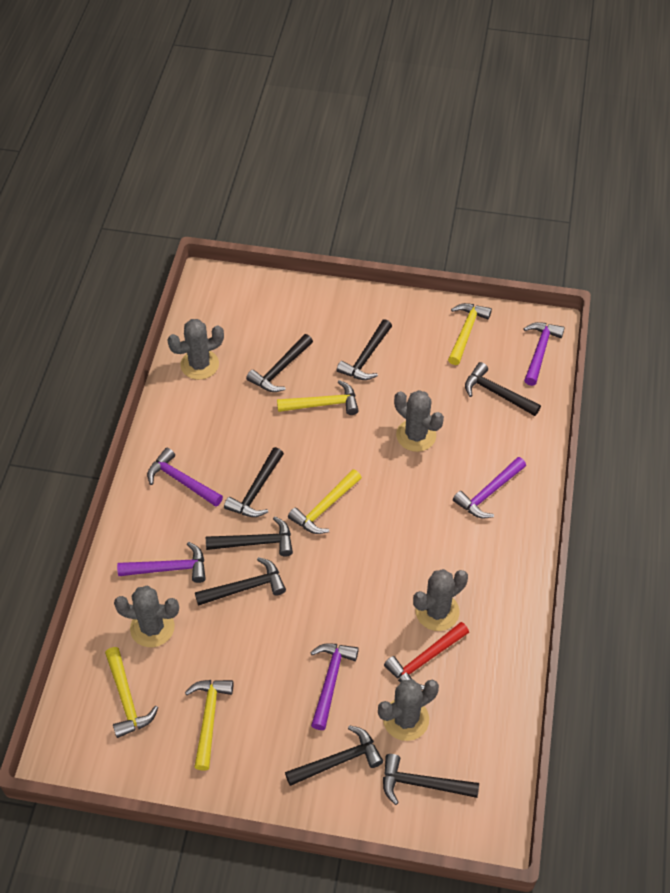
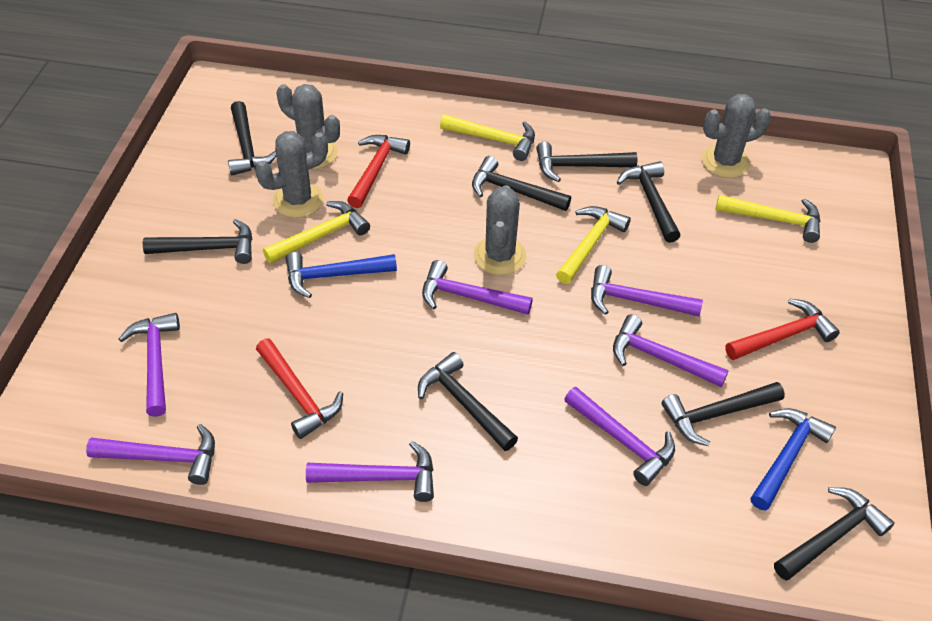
blue hammer: none = 0 -> [286,252,397,298] [750,408,836,511] = 2
grey cactus: [114,586,179,647] [167,319,224,380] [378,679,439,741] [394,390,444,452] [413,569,468,631] = 5 -> [255,131,328,218] [276,84,340,169] [474,185,527,275] [702,94,771,178] = 4
purple hammer: [117,542,206,583] [147,448,223,507] [310,643,359,730] [453,457,526,519] [523,322,565,386] = 5 -> [86,424,215,485] [119,313,180,417] [306,441,434,502] [422,260,533,315] [564,387,675,486] [591,265,703,317] [613,314,729,387] = 7
red hammer: [384,622,469,690] = 1 -> [256,339,343,439] [347,135,410,208] [725,299,840,360] = 3
yellow hammer: [105,647,158,738] [185,680,233,771] [277,380,359,415] [288,469,362,534] [448,303,492,365] = 5 -> [263,201,370,264] [440,114,535,161] [556,206,631,284] [715,195,821,243] = 4

